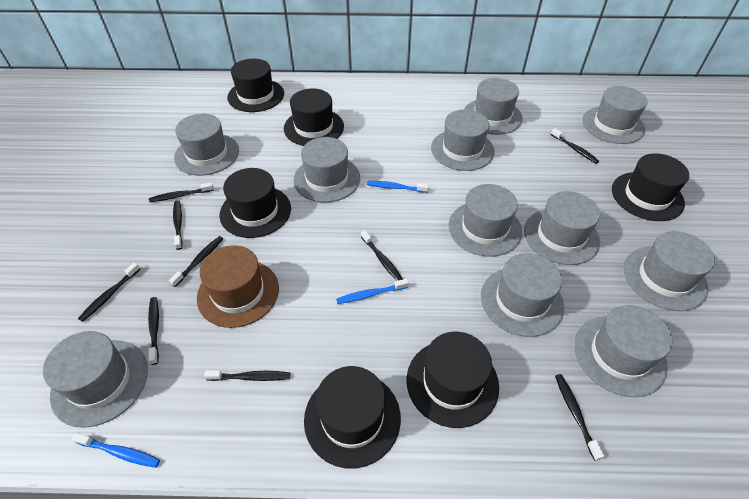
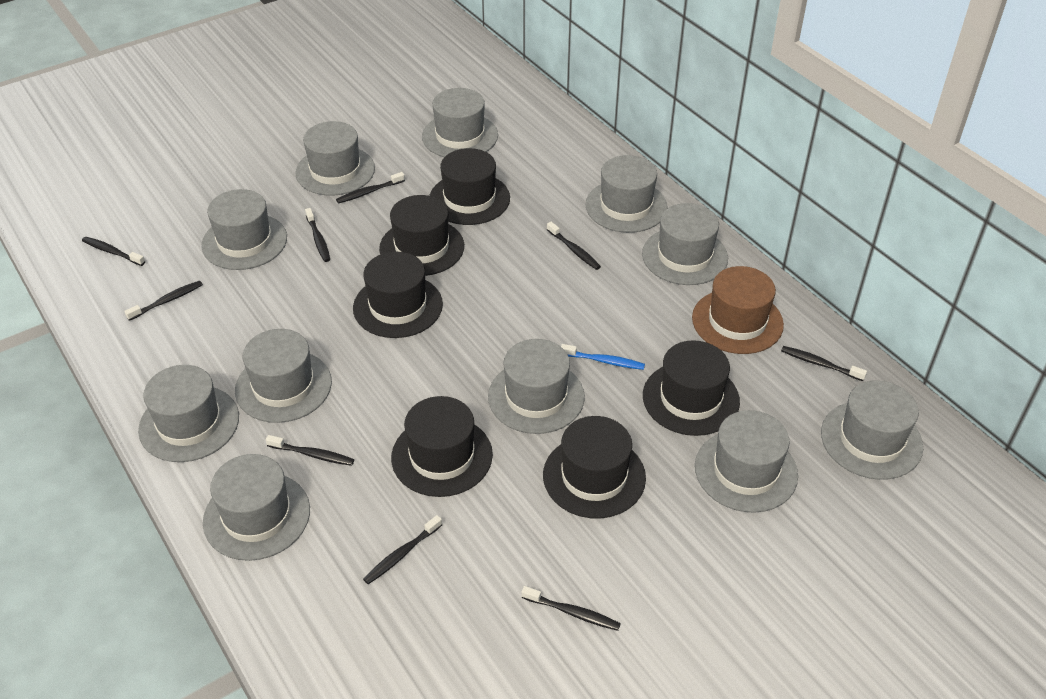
blue toothbrush: [72,433,160,468] [336,279,409,304] [367,181,429,193] = 3 -> [561,344,645,370] = 1

